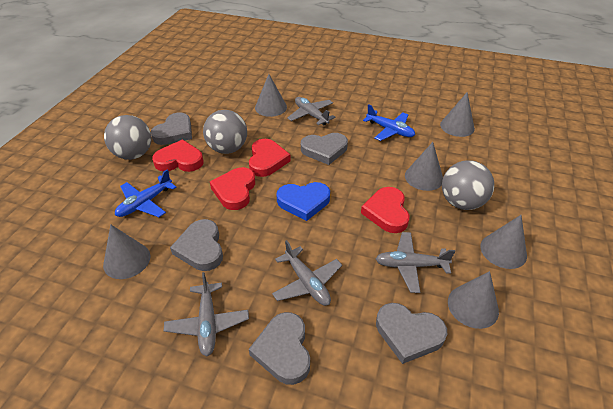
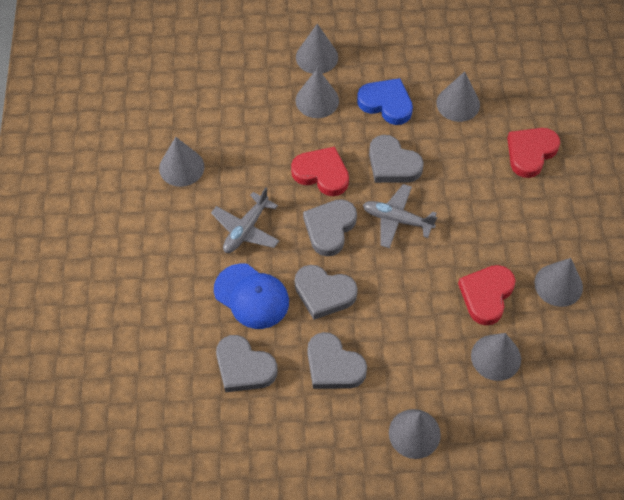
blue cap: none = 0 -> [214,263,289,329] = 1
blue plane: [115,169,177,217] [363,104,415,141] = 2 -> none = 0
grey ball: [104,115,151,160] [203,110,247,154] [442,160,494,210] = 3 -> none = 0
grey cone: [103,224,150,279] [255,74,287,117] [405,142,443,191] [440,92,475,137] [448,271,499,329] [480,215,527,269] = 6 -> [159,137,204,187] [296,24,338,74] [296,68,339,118] [389,409,441,459] [436,71,480,122] [471,333,521,381] [534,258,583,307] = 7
grey plane: [164,272,249,356] [272,240,342,306] [287,97,336,125] [376,232,455,293] = 4 -> [211,188,279,253] [363,184,437,248] = 2
red heart: [152,140,204,172] [210,167,255,210] [249,139,291,177] [361,187,409,233] = 4 -> [291,147,349,196] [458,265,516,325] [507,128,560,178] = 3

